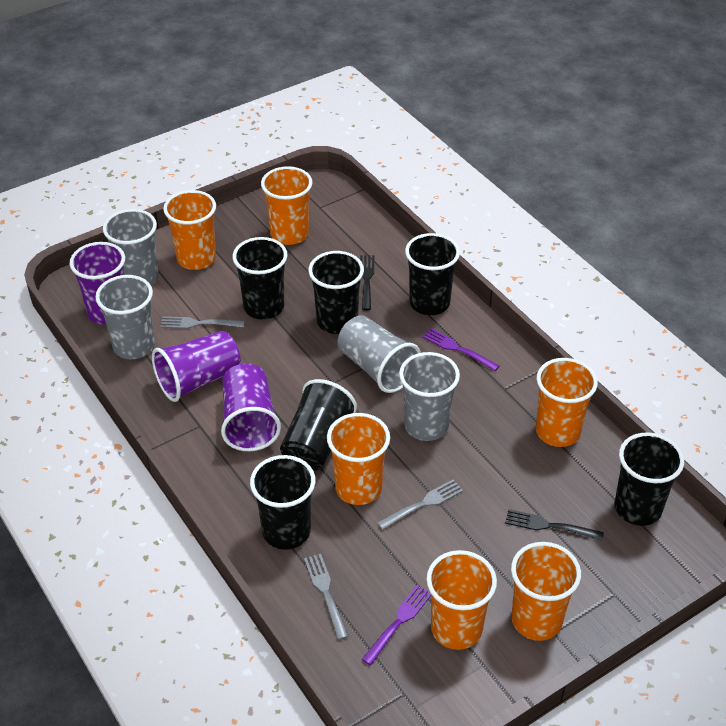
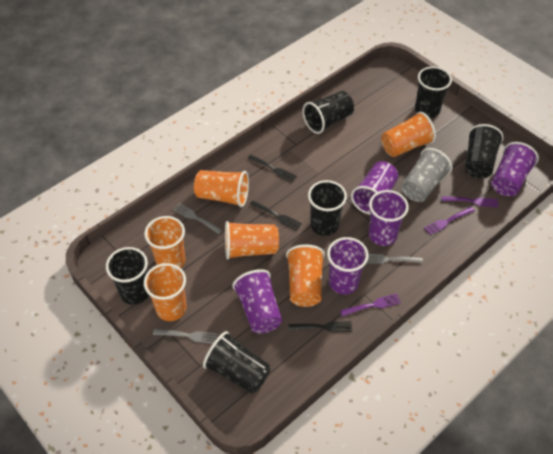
black fork: [360,255,374,310] [505,509,604,541] = 2 -> [248,155,297,183] [250,200,302,231] [288,321,352,332] = 3
grey cup: [95,275,155,359] [103,209,159,286] [338,315,421,393] [399,352,460,441] = 4 -> [401,148,452,202] = 1
purple cup: [69,242,125,325] [152,331,241,402] [221,364,281,451] = 3 -> [232,269,282,334] [327,237,368,295] [351,161,399,215] [369,190,409,246] [491,142,539,196] = 5
purple fork: [362,585,431,665] [422,328,500,371] = 2 -> [340,293,401,316] [424,207,475,235] [441,196,499,207] = 3

